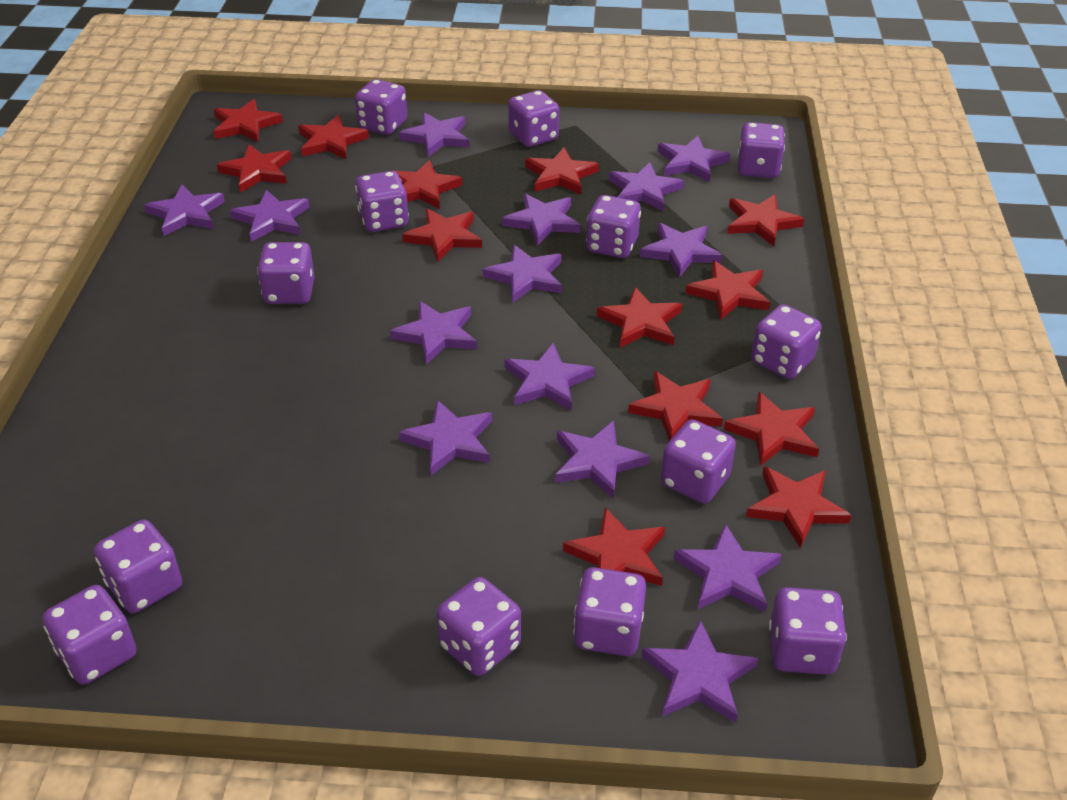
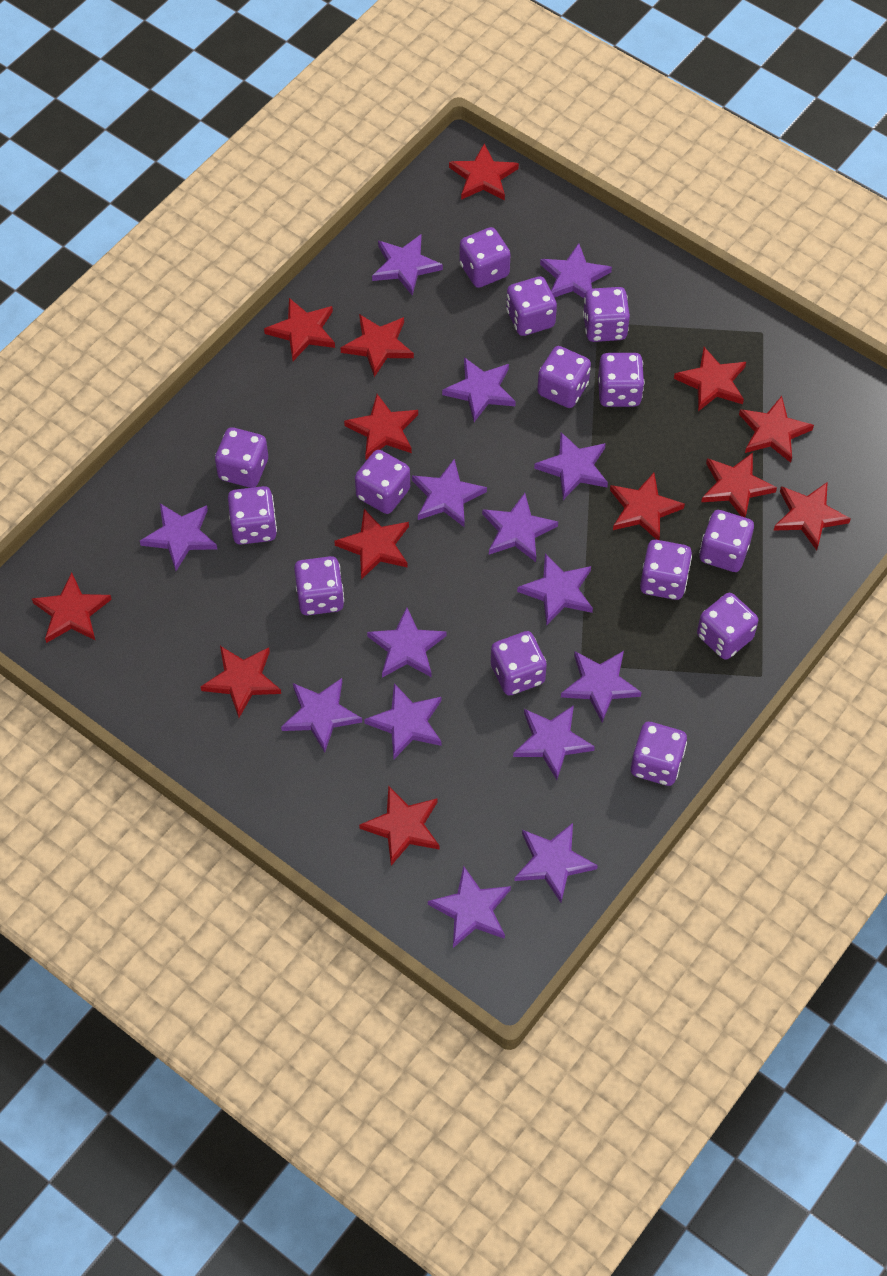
purple dice: [42,585,137,685] [94,519,182,613] [257,242,315,304] [355,79,407,135] [355,171,409,232] [437,577,521,676] [508,90,560,147] [573,567,646,656] [586,195,641,258] [661,420,736,503] [738,122,785,178] [751,304,822,379] [769,587,847,675] = 13 -> [215,427,268,488] [228,486,277,544] [294,556,344,615] [355,450,410,514] [459,227,510,288] [491,631,547,696] [506,276,557,336] [537,346,591,408] [583,287,630,342] [598,353,644,407] [631,722,687,786] [640,540,692,600] [697,593,758,660] [699,510,754,572] = 14
purple star: [144,185,225,236] [230,190,310,242] [390,301,477,365] [399,112,469,157] [399,400,492,475] [483,245,562,303] [502,194,581,246] [504,343,595,410] [555,421,650,499] [609,162,684,211] [640,223,722,278] [642,620,758,723] [658,136,731,182] [674,523,782,612] = 14 -> [140,503,217,571] [281,678,362,753] [364,684,442,759] [367,607,446,678] [372,234,443,296] [412,459,487,528] [428,866,511,948] [442,357,516,422] [482,493,558,562] [513,705,595,780] [514,823,598,902] [517,554,593,626] [534,432,608,500] [540,243,612,298] [561,651,642,722] = 15

